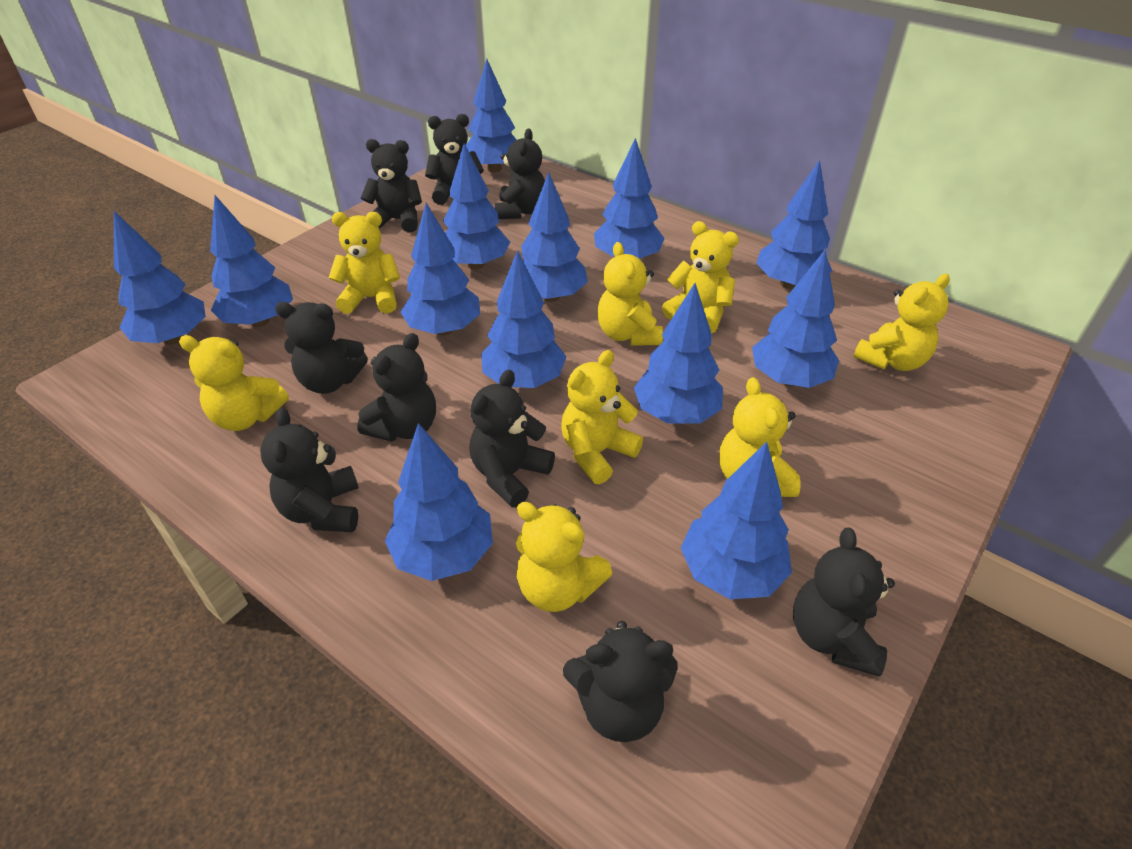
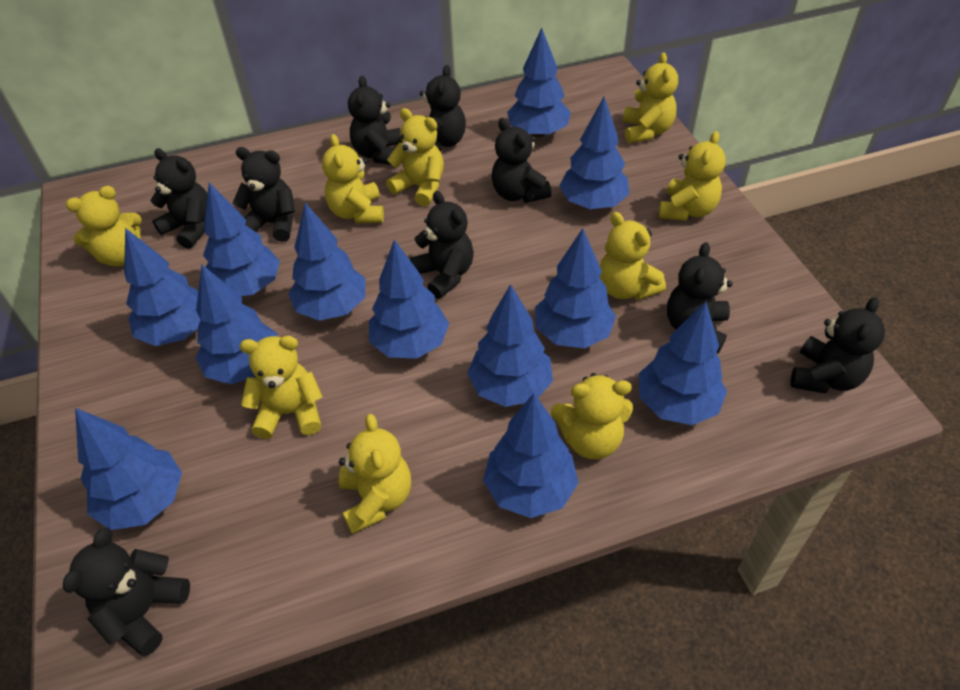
blue tree: [114,211,206,345] [210,195,293,327] [385,423,493,581] [401,203,480,335] [443,143,510,270] [466,59,517,173] [481,250,566,388] [521,172,588,302] [594,138,665,259] [634,283,723,424] [681,442,792,599] [752,249,839,388] [756,160,832,289] = 13 -> [75,408,182,530] [124,228,201,346] [196,265,278,384] [203,182,280,296] [288,203,365,321] [369,239,449,358] [467,284,553,407] [483,393,579,518] [507,28,571,138] [535,228,616,348] [559,97,630,209] [639,301,727,425] = 12
yellow teddy bear: [179,335,289,431] [329,212,400,314] [516,502,612,612] [561,350,643,484] [597,242,663,346] [662,221,739,334] [719,377,800,497] [853,274,950,371] = 8 -> [66,186,142,267] [240,336,323,439] [322,134,384,223] [339,414,411,534] [386,108,444,206] [551,373,633,459] [599,212,666,300] [623,52,678,143] [659,131,726,221] = 9

